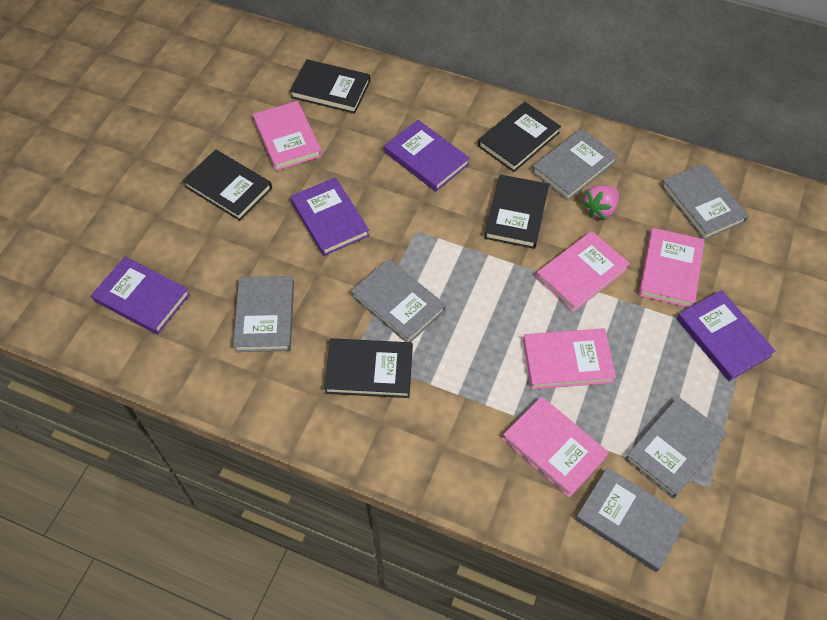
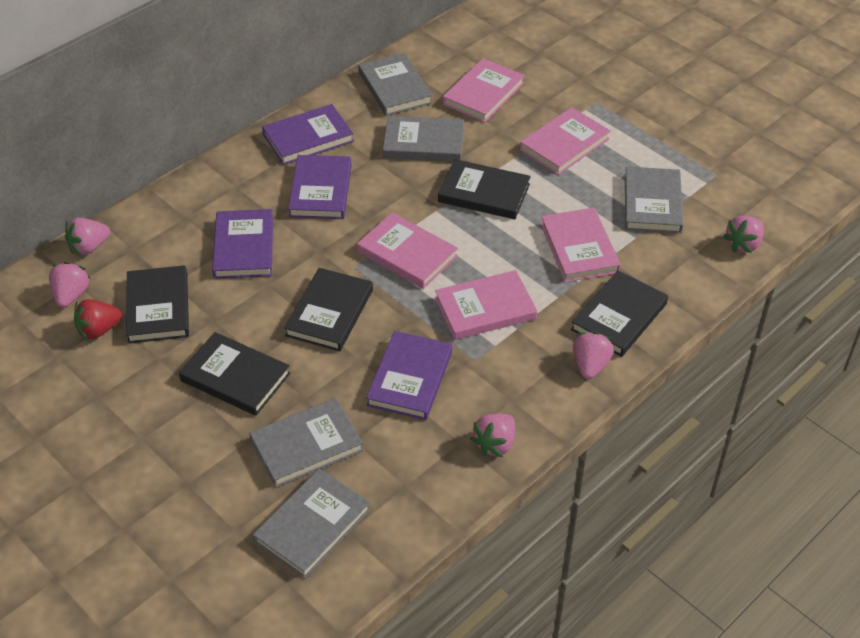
grey book: [233,276,294,352] [351,259,446,342] [532,128,618,201] [575,468,688,572] [625,397,727,499] [661,163,749,240] = 6 -> [249,398,364,488] [253,469,370,579] [359,53,432,116] [383,116,464,161] [625,167,683,233] = 5
pink strawberry: [582,185,619,220] = 1 -> [49,261,90,308] [65,218,110,256] [470,414,515,457] [573,331,614,379] [723,215,764,253] = 5
red strawberry: none = 0 -> [74,299,122,340] = 1

